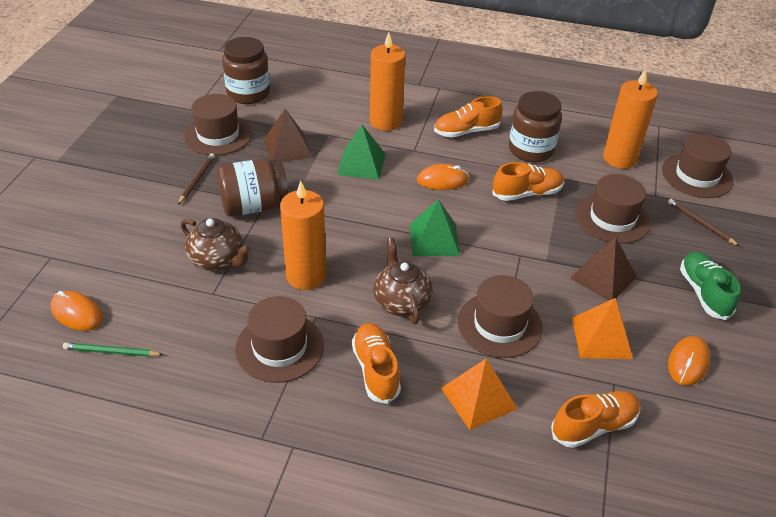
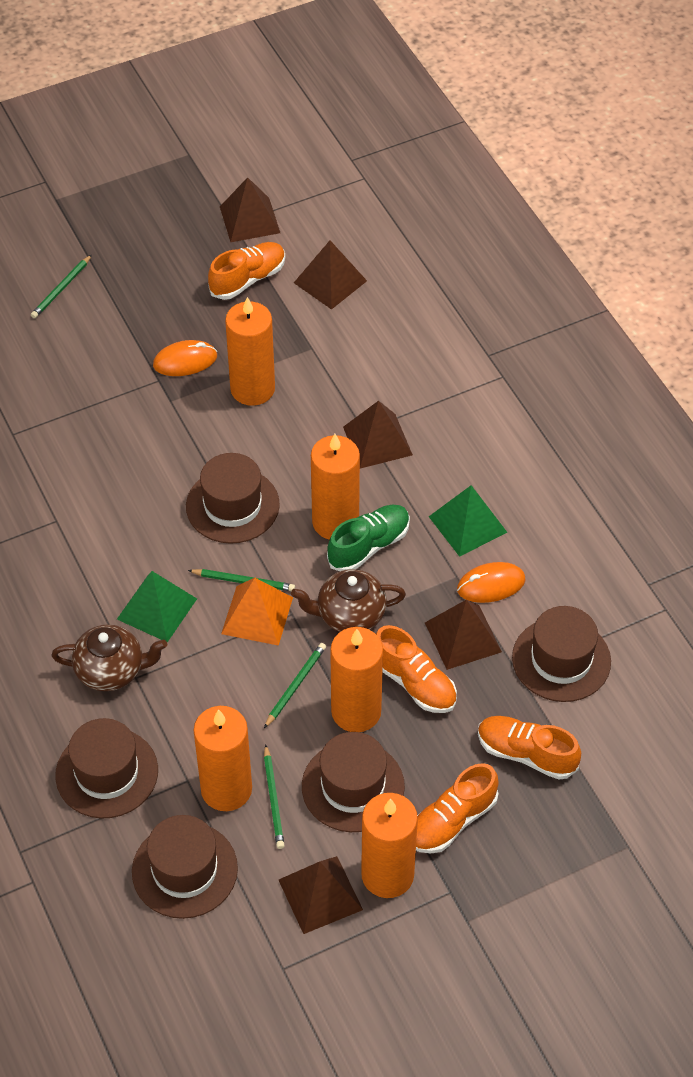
brown jar: [217,158,288,217] [222,37,270,104] [509,91,562,163] = 3 -> none = 0
brown pencil: [178,153,215,205] [668,199,739,246] = 2 -> none = 0
brown pyramid: [264,108,313,162] [570,237,637,301] = 2 -> [220,177,280,242] [279,856,363,934] [294,240,367,310] [343,401,413,469] [425,599,502,670] = 5
green pencil: [63,343,164,357] = 1 -> [31,255,92,318] [188,569,295,591] [264,643,326,728] [264,744,285,849] = 4
orange candle: [280,180,326,290] [370,32,406,131] [603,69,658,169] = 3 -> [194,706,252,811] [225,297,275,406] [311,434,360,540] [330,627,383,732] [361,793,418,898] = 5
orange mouse: [51,291,103,331] [417,164,469,190] [668,336,710,386] = 3 -> [153,340,217,376] [457,562,526,603] = 2
orange pyramid: [441,359,518,430] [572,298,633,359] = 2 -> [221,578,293,646] = 1

